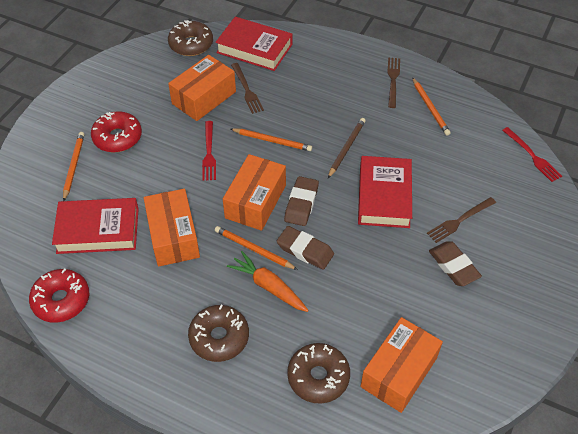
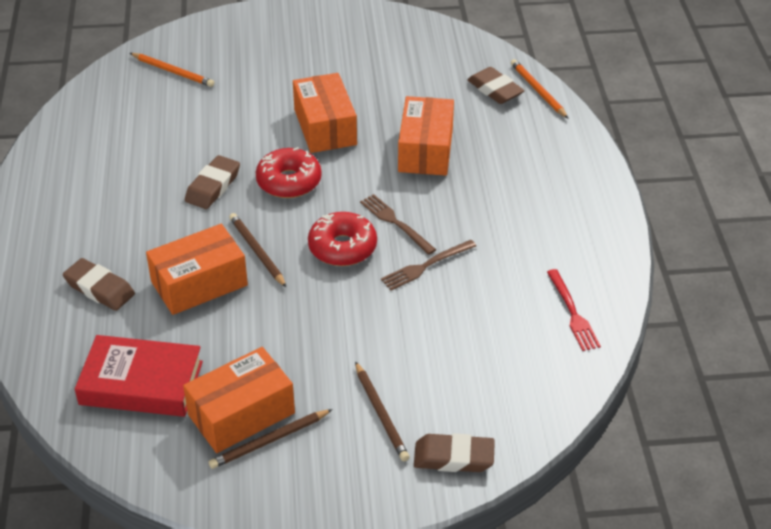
brown donut: [168,20,213,56] [188,305,249,362] [287,343,350,404] = 3 -> none = 0
brown eraser: [277,226,334,270] [284,176,319,226] [429,241,482,286] = 3 -> [63,258,135,311] [185,155,240,209] [414,433,495,472] [467,67,525,104] = 4
brown fork: [231,63,264,114] [387,58,400,108] [427,197,496,243] = 3 -> [360,194,436,255] [381,240,476,290] = 2
brown pencil: [328,118,366,178] = 1 -> [209,409,333,469] [229,213,287,288] [355,361,410,461] = 3
orange carrot: [227,251,309,312] = 1 -> none = 0
orange pencil: [63,132,84,201] [215,226,298,270] [231,128,312,151] [412,77,451,136] = 4 -> [130,53,214,87] [511,59,569,119] = 2
red book: [52,198,139,254] [215,17,292,71] [358,156,412,228] = 3 -> [75,335,203,417] = 1
red fork: [202,121,216,181] [502,127,562,182] = 2 -> [547,269,601,351] = 1

